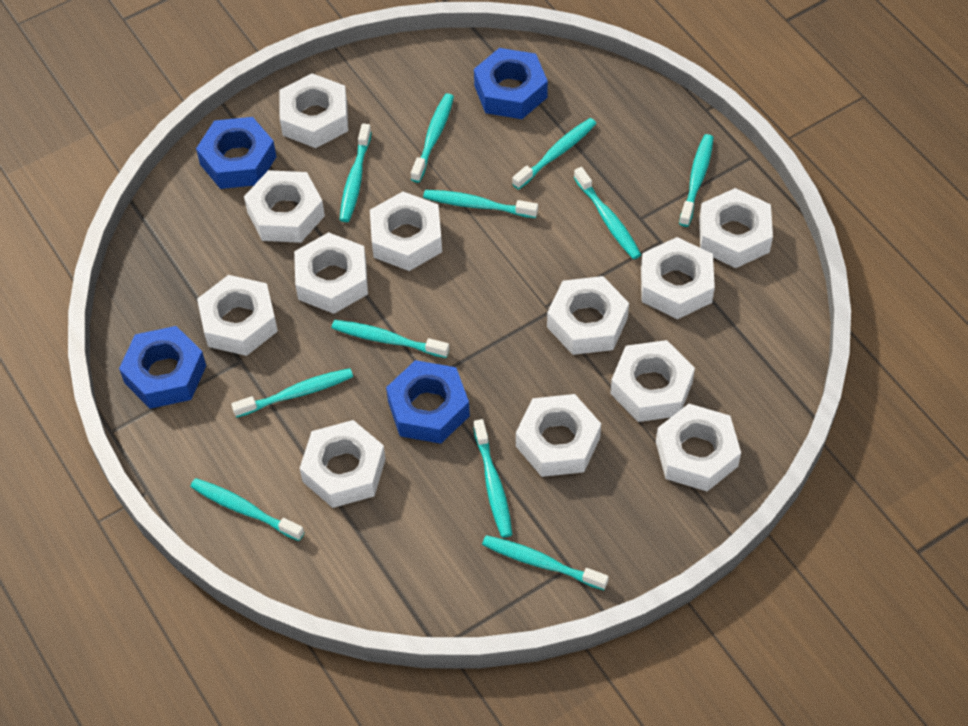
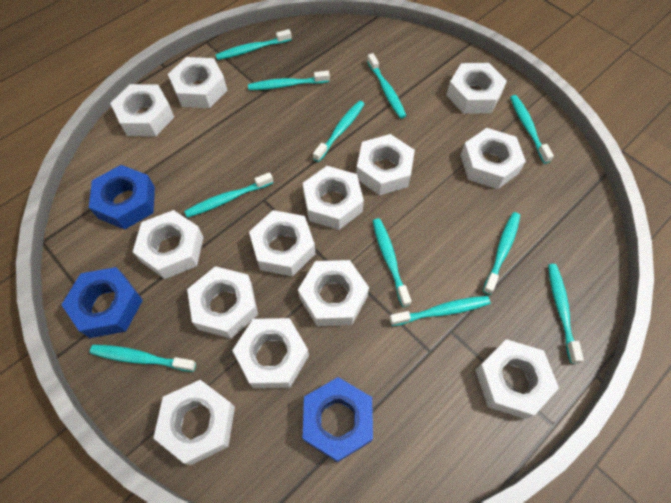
blue nut: [119,326,206,409] [196,117,276,189] [386,360,470,444] [474,48,548,119] = 4 -> [61,267,143,338] [89,165,155,230] [303,377,373,462] = 3
white nut: [197,275,278,356] [244,170,325,243] [279,73,348,148] [294,232,368,314] [300,420,385,508] [370,192,442,271] [516,394,601,477] [547,276,629,355] [610,340,695,422] [641,237,715,319] [656,404,741,491] [699,188,773,268] = 12 -> [110,84,174,136] [133,210,204,279] [153,380,235,465] [168,57,228,108] [187,266,258,338] [232,318,309,388] [249,210,315,276] [298,260,369,326] [303,166,364,230] [356,134,415,195] [447,63,507,114] [461,128,526,189] [475,339,559,419] = 13

